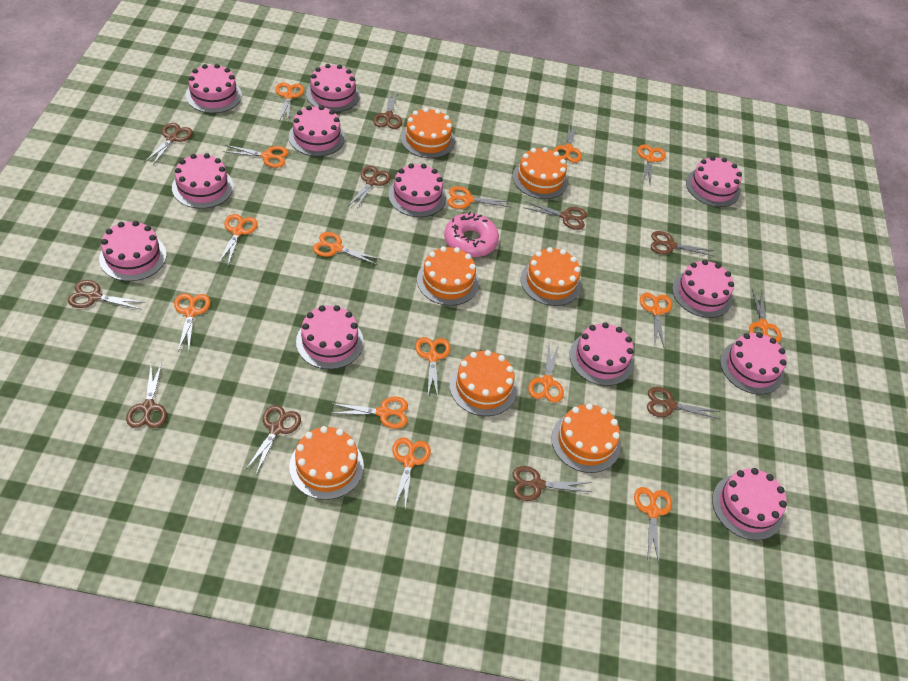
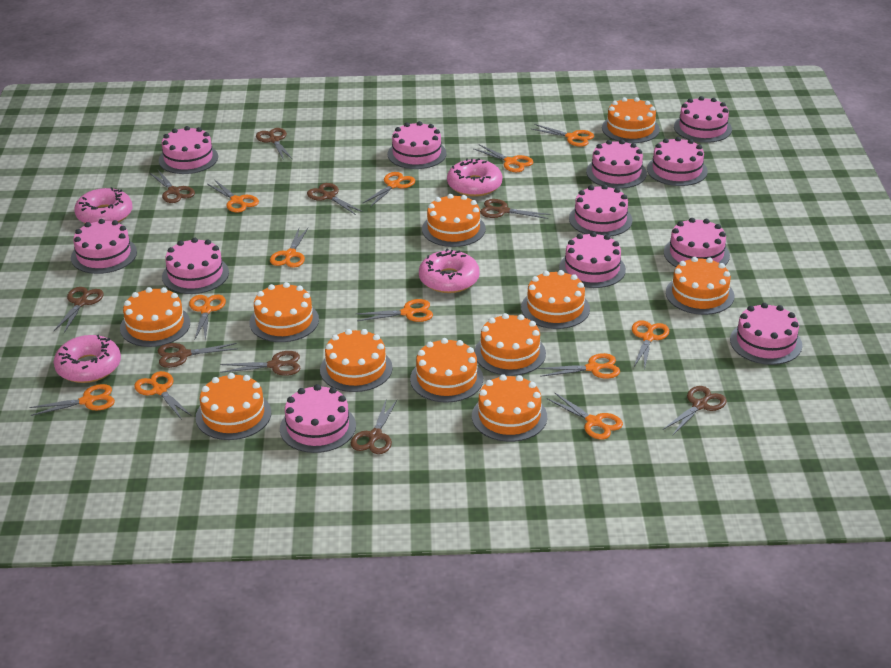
brown scissors: [68,280,146,310] [126,362,167,428] [144,123,193,166] [246,405,301,474] [348,166,391,210] [373,91,402,129] [513,466,591,501] [523,201,587,230] [647,387,720,419] [651,231,715,257] = 10 -> [54,287,104,333] [150,170,195,203] [158,343,238,368] [220,351,301,376] [256,128,292,160] [307,183,363,215] [351,400,397,454] [480,199,551,219] [663,386,727,436] = 9
orange cake: [289,426,364,500] [401,108,455,158] [417,246,479,306] [450,350,517,416] [513,147,568,199] [521,247,582,306] [551,403,621,473] = 7 -> [120,287,190,347] [196,373,271,440] [249,282,319,342] [320,329,393,392] [410,338,483,403] [422,194,486,247] [472,374,547,442] [474,313,546,376] [521,270,590,329] [602,97,660,143] [666,257,734,315] = 11
orange scissors: [174,293,210,351] [218,214,258,265] [223,145,289,168] [275,82,304,121] [313,232,382,265] [329,396,408,429] [392,437,431,508] [415,337,451,398] [448,186,512,209] [528,344,564,403] [554,125,582,163] [634,487,672,563] [638,144,666,185] [640,293,672,347] [749,289,782,342] = 15 -> [29,384,115,416] [134,371,192,420] [189,295,226,341] [207,180,259,213] [270,227,309,268] [356,299,433,322] [363,172,415,207] [474,144,533,172] [532,124,594,147] [538,353,620,379] [547,392,623,439] [632,320,669,370] = 12
pink donut: [444,211,499,257] = 1 -> [54,335,121,383] [74,187,132,223] [419,249,480,293] [447,158,502,197] = 4

